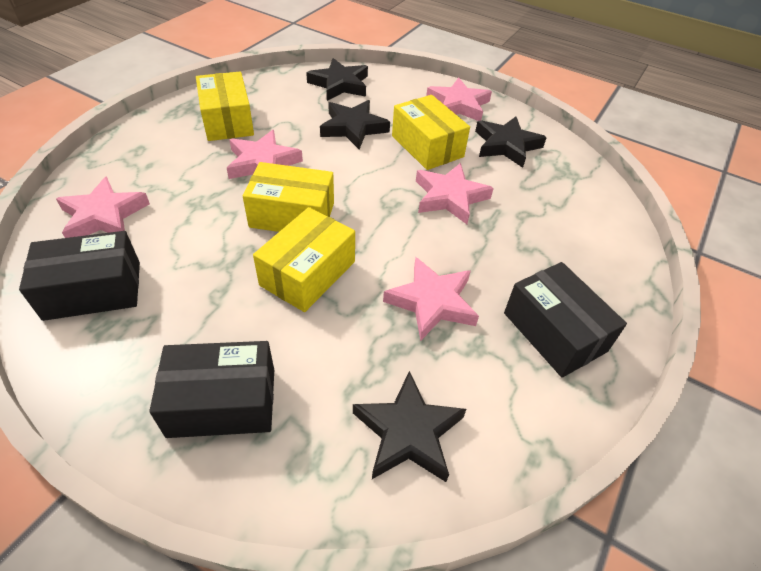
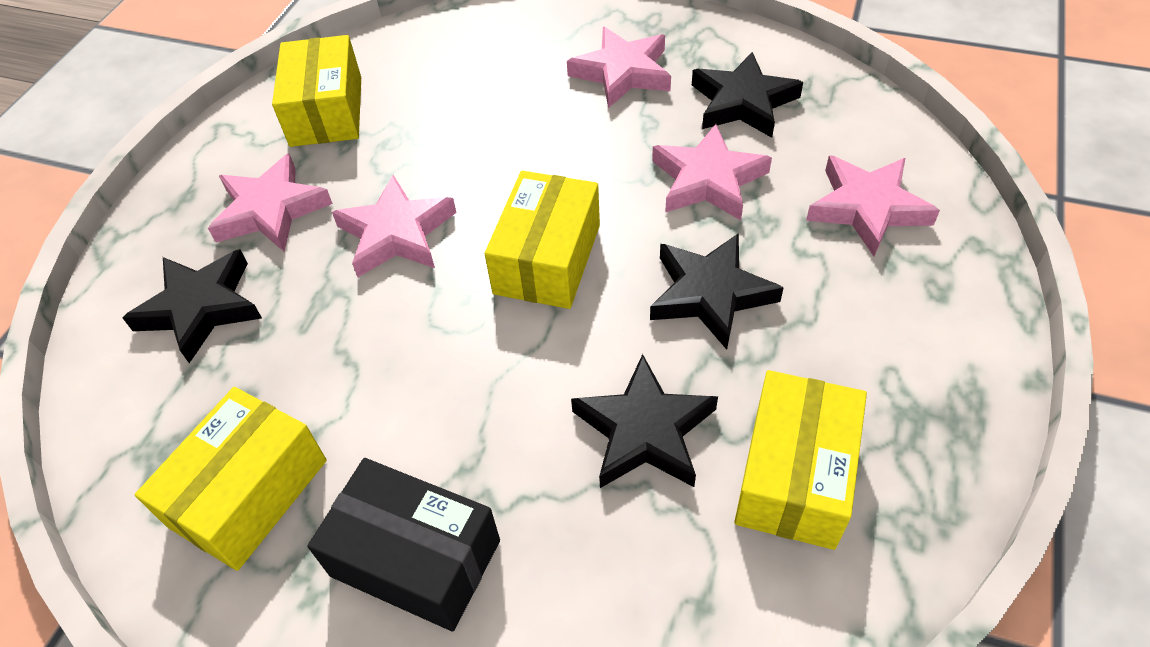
black box: [19,231,140,321] [149,341,274,438] [504,262,627,378] = 3 -> [307,458,500,631] = 1

